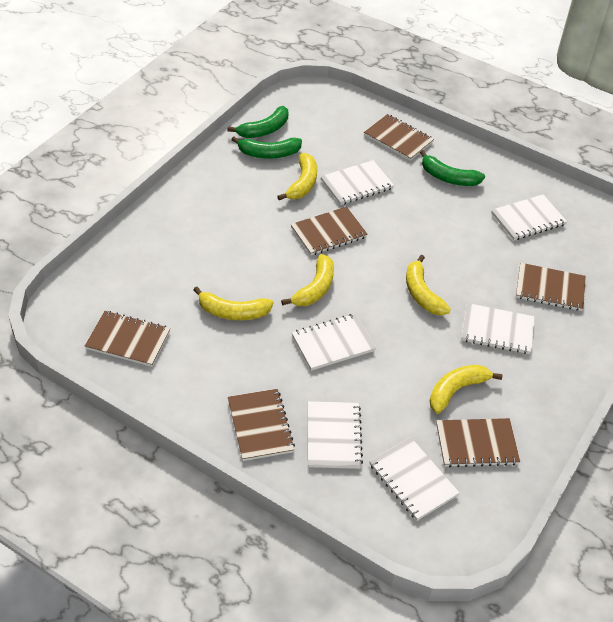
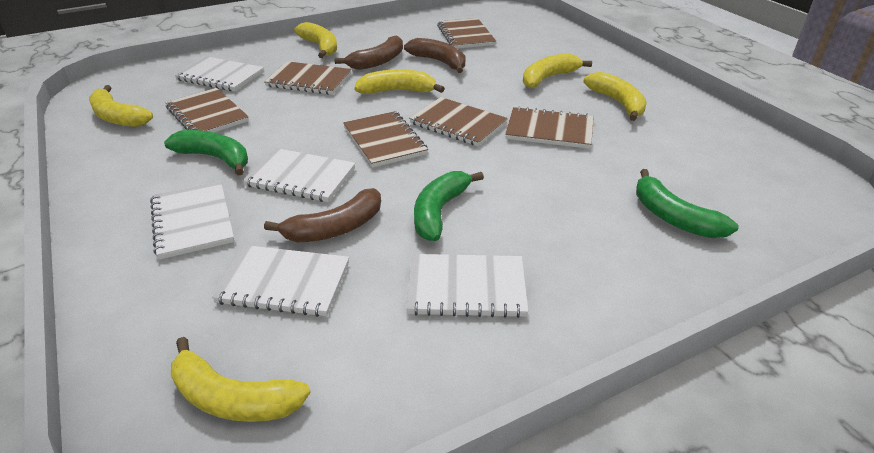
brown banana: none = 0 -> [264,188,381,242] [335,35,403,70] [404,38,465,73] = 3
white notebook: [292,314,376,371] [308,401,363,469] [321,160,394,205] [369,437,460,521] [461,303,535,354] [491,194,567,240] = 6 -> [150,181,234,260] [174,56,264,91] [212,245,349,317] [242,148,355,202] [406,254,528,318] = 5
yellow banana: [193,286,273,320] [277,153,317,200] [281,254,334,306] [406,255,451,315] [429,365,503,414] = 5 -> [89,85,153,127] [171,337,311,422] [294,22,337,58] [354,69,445,94] [523,53,592,88] [583,72,647,121] = 6

